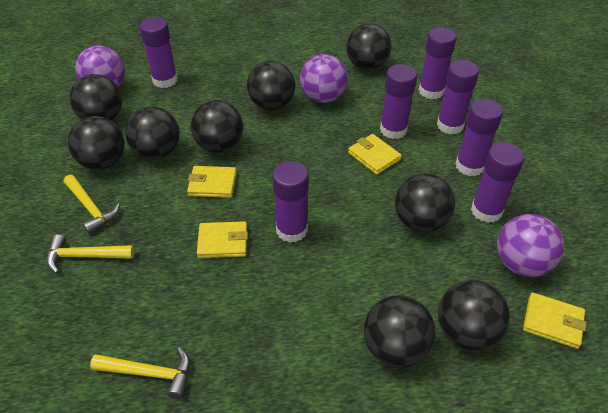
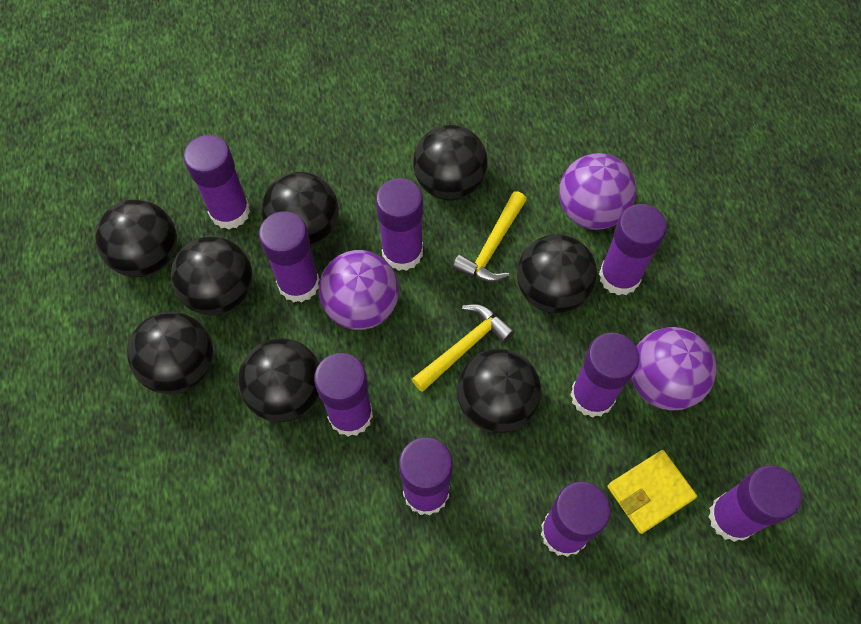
black ball: [68,116,125,170] [69,74,122,121] [125,106,180,159] [190,100,243,153] [247,61,295,110] [346,23,392,70] [364,295,436,368] [395,173,455,233] [438,280,510,350] = 9 -> [95,199,177,277] [127,311,213,394] [171,236,253,315] [238,338,319,422] [261,172,339,248] [413,125,488,200] [457,349,541,433] [517,234,597,313] = 8
purple glue stick: [140,17,178,88] [272,161,309,243] [380,64,417,139] [418,27,456,99] [437,60,479,134] [455,99,503,176] [471,142,524,223] = 7 -> [184,135,250,230] [259,211,320,303] [314,353,373,437] [376,178,423,271] [399,437,453,516] [541,481,611,557] [570,333,639,418] [599,204,667,295] [708,465,802,542] = 9
yellow hammer: [46,234,134,273] [64,175,120,234] [90,347,190,399] = 3 -> [412,304,515,392] [453,191,527,282] = 2
yellow wallet: [187,166,237,198] [197,221,248,258] [348,134,402,175] [523,292,586,349] = 4 -> [607,450,697,534] = 1

